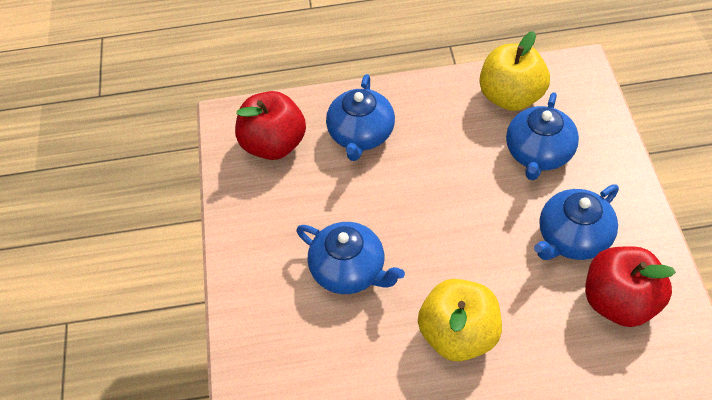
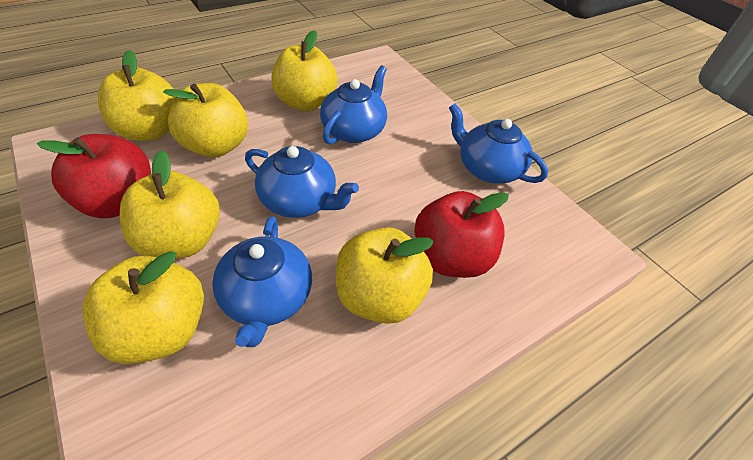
yellow apple: [418,279,502,361] [479,31,550,111] = 2 -> [83,251,204,364] [98,50,176,141] [120,150,220,259] [163,83,248,157] [271,30,338,111] [336,227,434,324] = 6

